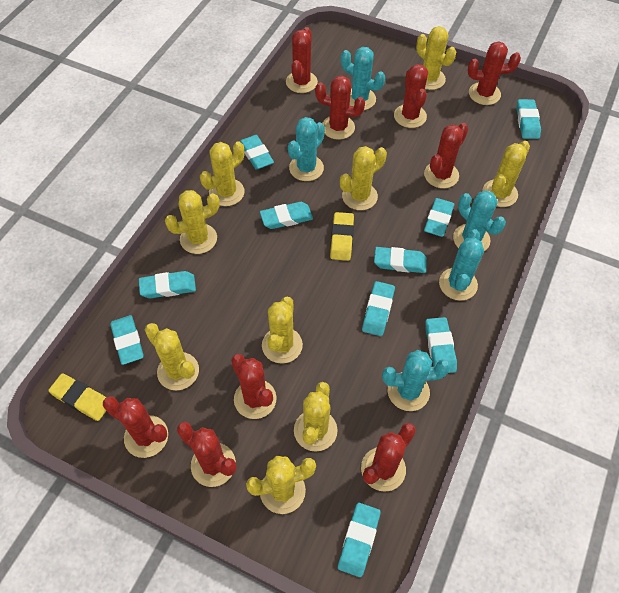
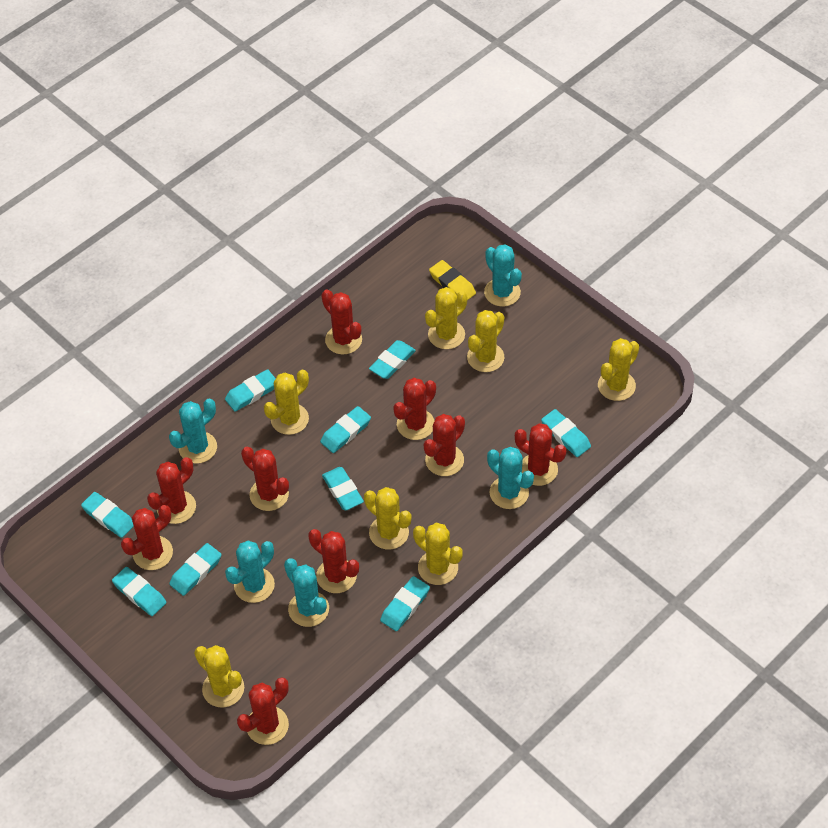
turquoise eraser: [110,315,144,365] [139,271,196,298] [239,135,274,170] [260,202,313,229] [338,503,381,577] [362,281,395,336] [374,247,427,273] [424,198,454,237] [425,317,457,373] [516,99,541,139] = 10 -> [81,492,134,538] [112,567,167,616] [169,543,221,596] [225,369,276,412] [320,406,371,453] [322,467,364,510] [369,340,416,379] [380,576,430,631] [541,409,591,457] = 9
yellow cactus: [145,323,199,390] [165,190,220,254] [200,141,245,206] [246,456,316,514] [262,297,303,364] [294,382,338,451] [340,146,387,210] [416,26,456,90] [482,141,530,207] = 9 -> [194,645,244,708] [264,370,309,435] [364,487,411,550] [413,523,463,585] [425,287,467,349] [467,310,504,372] [598,338,639,401] = 7
yellow eraser: [48,373,106,421] [330,212,354,261] = 2 -> [429,260,476,300] = 1

